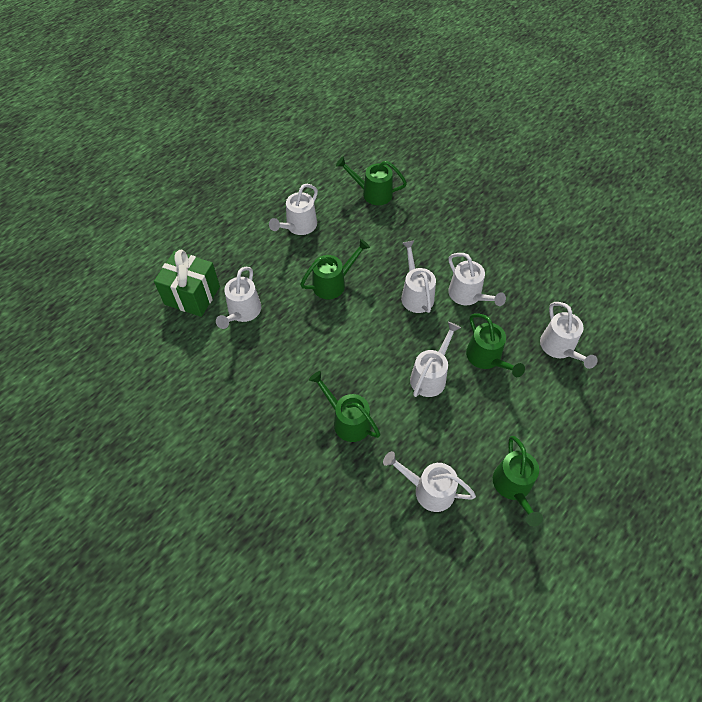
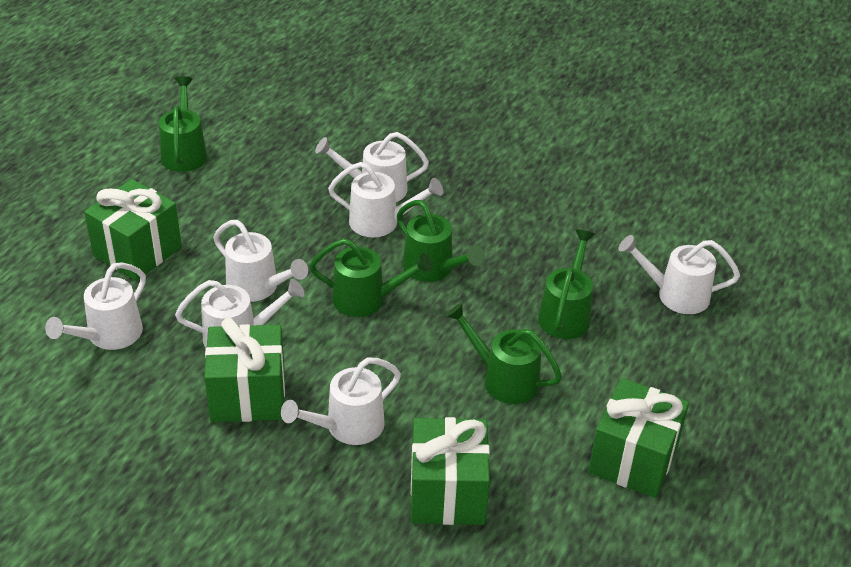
green gift: [154,250,220,317] = 1 -> [84,179,182,281] [204,318,285,422] [411,417,490,525] [588,378,689,498] = 4

